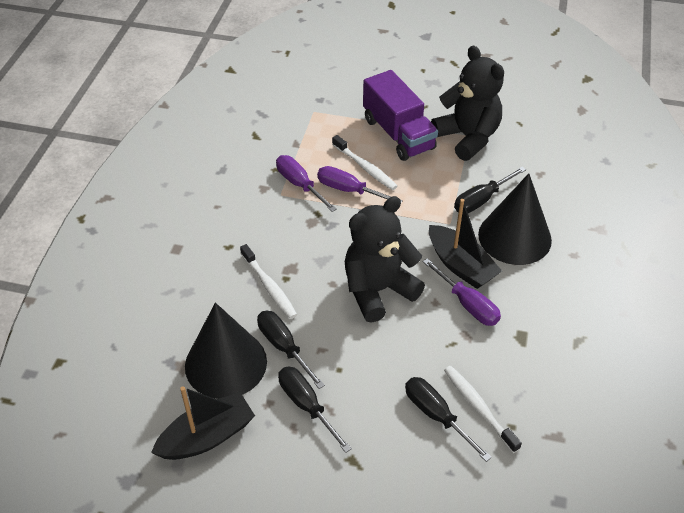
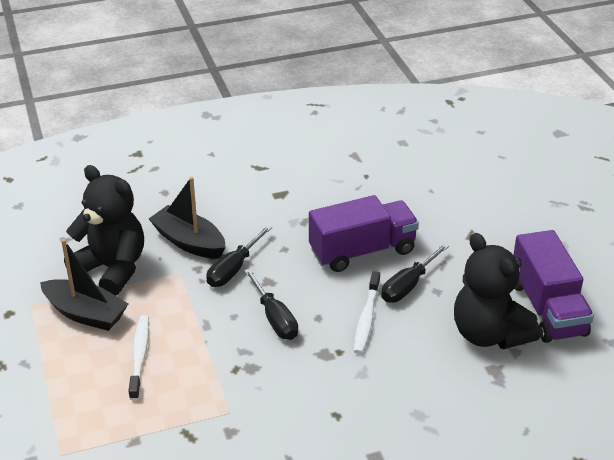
black cone: [185,302,267,399] [478,173,552,265] = 2 -> none = 0
black screwdriver: [257,311,325,389] [278,367,352,453] [405,377,492,462] [454,167,526,213] = 4 -> [206,225,272,287] [244,268,298,340] [381,243,449,303] = 3
purple screwdriver: [276,155,337,212] [317,166,403,203] [423,258,501,326] = 3 -> none = 0
purple truck: [363,70,438,161] = 1 -> [309,195,419,272] [513,230,594,343] = 2
white toothbrush: [240,244,297,319] [332,135,397,190] [444,366,522,453] = 3 -> [129,315,149,400] [354,271,380,354] = 2

